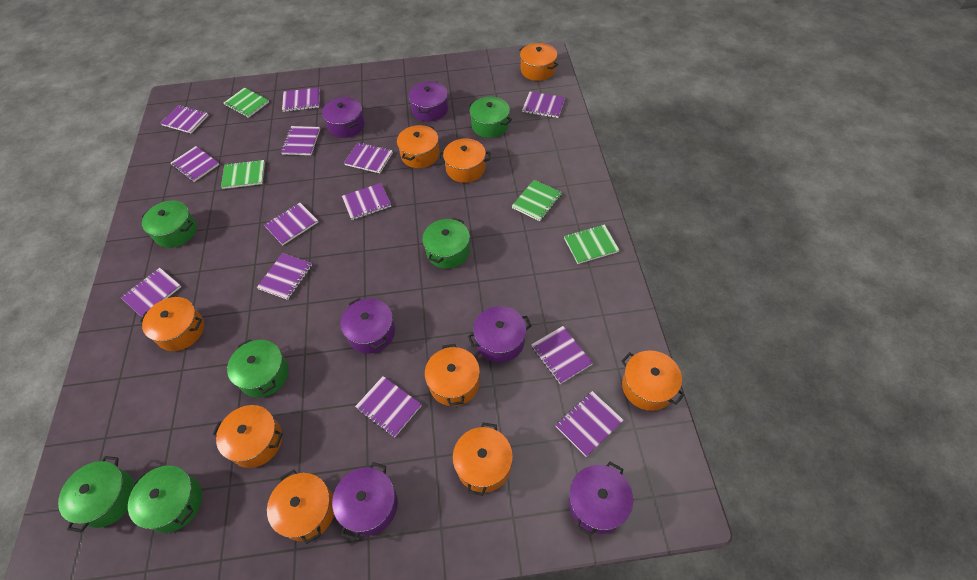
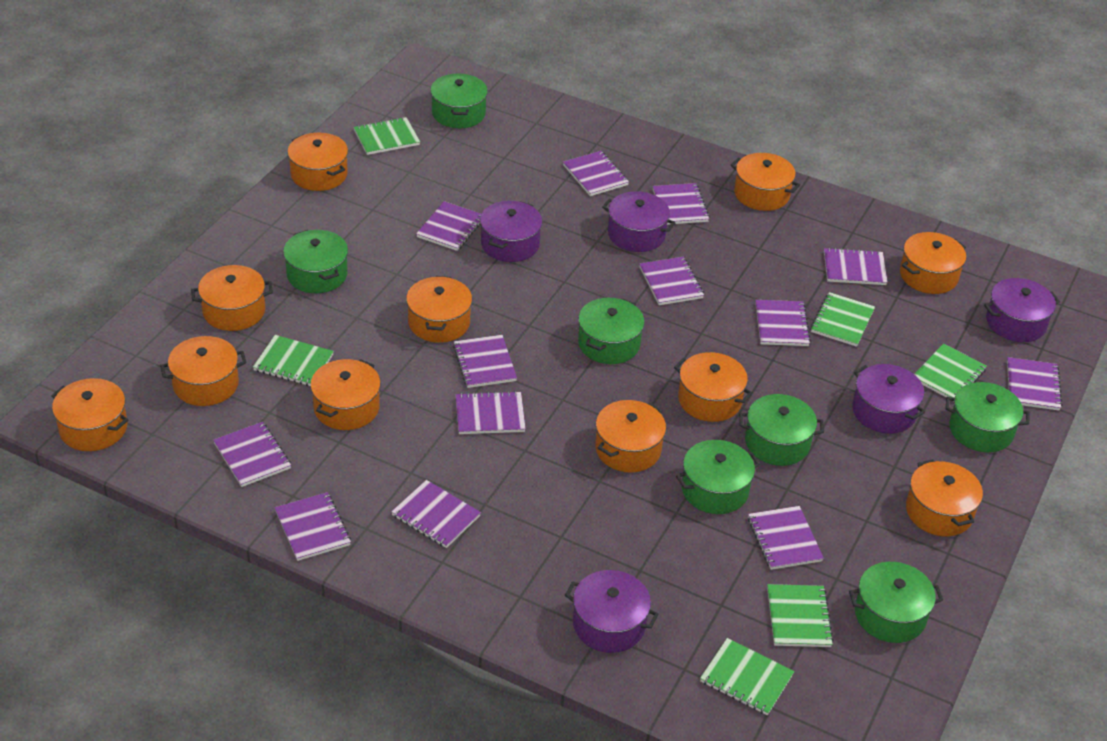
green notebook: [221,160,265,189] [224,88,269,118] [512,180,562,221] [564,224,619,264] = 4 -> [253,335,334,386] [354,117,420,155] [700,638,794,715] [767,584,834,647] [811,292,875,347] [914,344,987,398] = 6
green pot: [58,456,135,532] [128,466,202,533] [141,200,197,248] [227,339,289,398] [422,218,470,269] [468,96,512,138] = 6 -> [283,230,348,293] [430,74,488,128] [578,298,644,364] [676,440,760,514] [739,394,824,466] [849,562,943,643] [946,382,1029,452] = 7
orange pot: [140,297,204,351] [212,405,283,468] [267,470,334,544] [397,125,439,168] [425,344,480,406] [439,138,490,183] [452,422,513,496] [519,43,558,81] [621,350,685,411] = 9 -> [51,378,128,451] [160,336,246,406] [191,265,273,331] [287,133,348,191] [310,359,381,430] [406,276,472,343] [595,400,666,472] [674,352,753,422] [731,153,800,211] [900,232,966,294] [906,459,983,536] = 11
purple pot: [322,97,365,138] [332,462,398,540] [340,298,395,354] [408,81,448,121] [468,306,531,363] [569,462,633,536] = 6 -> [480,201,542,262] [565,570,659,653] [602,191,675,252] [852,364,925,434] [984,278,1060,342] = 5

